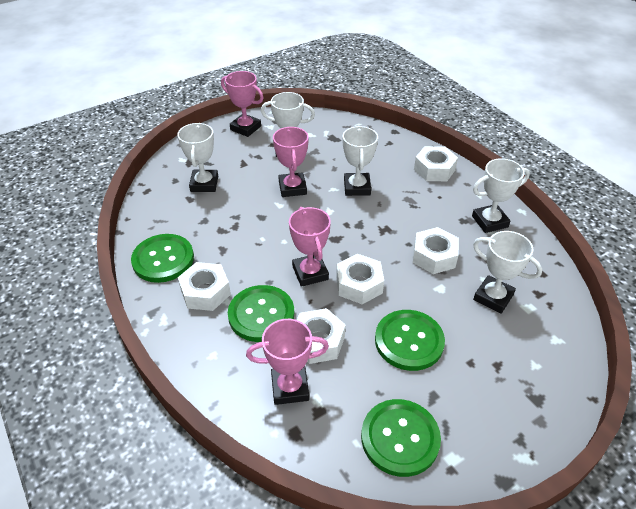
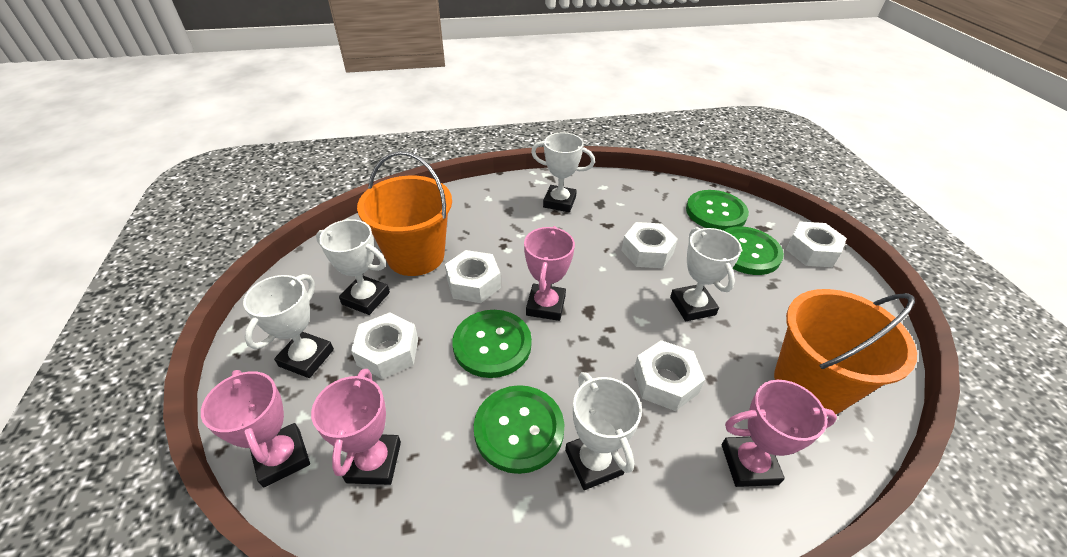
orange bucket: none = 0 -> [357,151,452,276] [774,289,917,414] = 2

